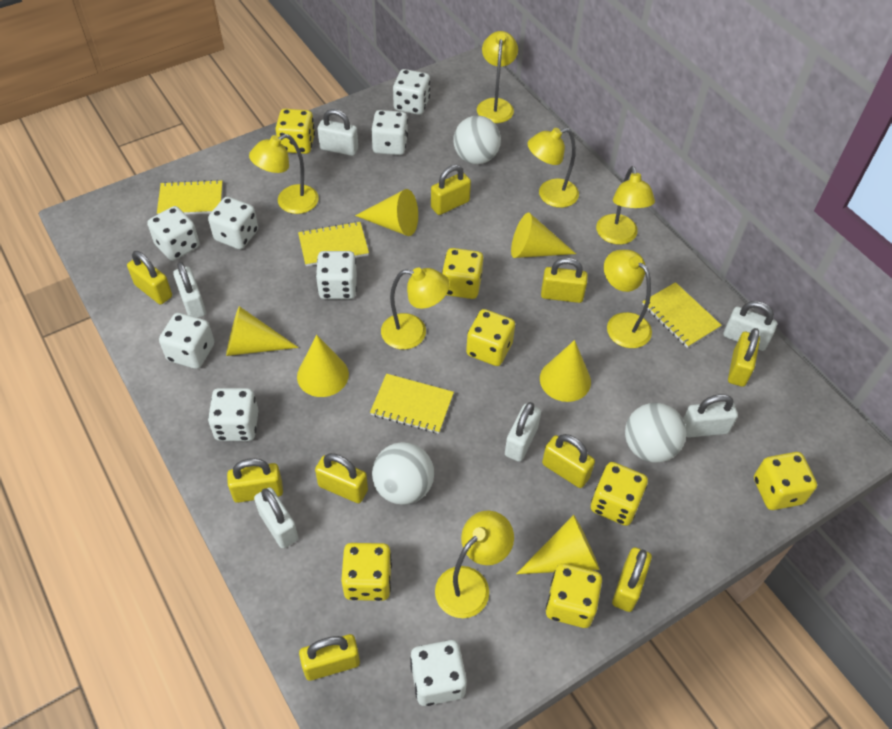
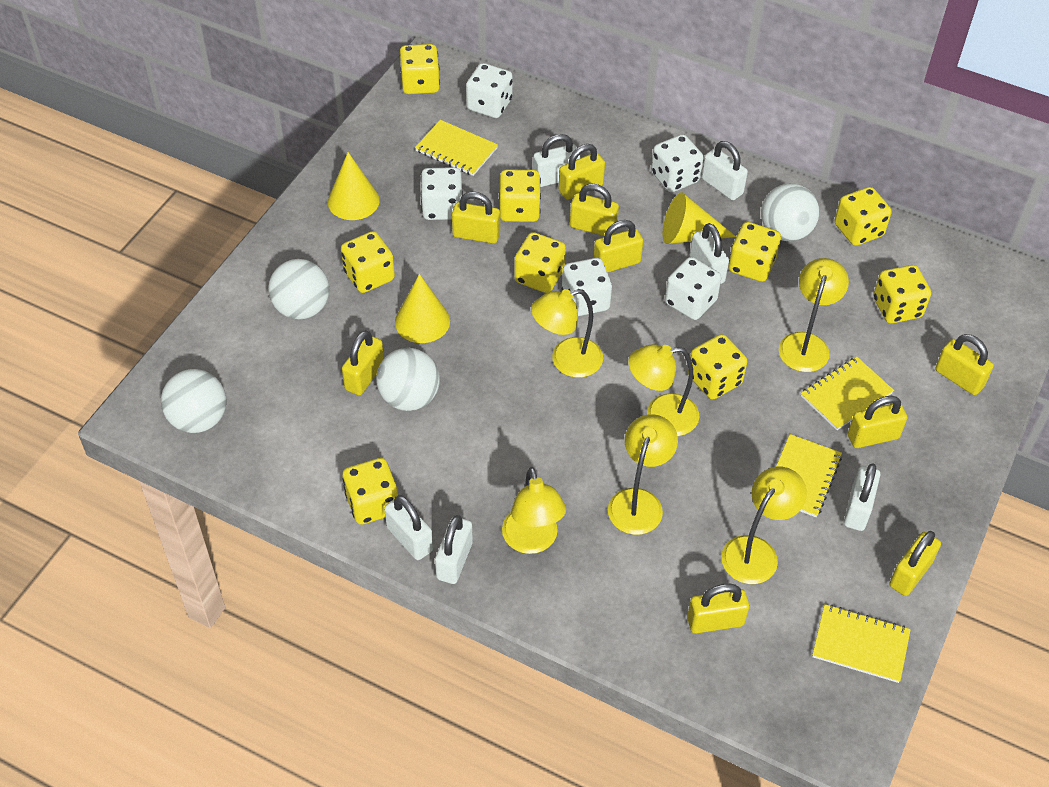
white ball: [372,442,434,505] [453,116,501,164] [625,403,687,463] = 3 -> [161,369,226,433] [268,259,330,319] [376,348,440,411] [761,183,819,241] = 4
white dice: [147,206,200,261] [159,313,214,369] [208,197,258,249] [208,388,259,441] [316,251,357,299] [371,110,408,155] [393,69,430,115] [410,640,467,706] = 8 -> [421,167,463,220] [466,63,513,118] [562,258,612,316] [651,134,703,192] [665,257,721,320] = 5
yellow cone: [226,306,299,356] [297,335,349,397] [355,189,418,236] [511,213,576,258] [516,515,600,574] [540,340,591,402] = 6 -> [328,152,380,220] [395,274,450,343] [663,192,736,244] = 3
yellow dice: [275,109,315,154] [341,543,392,601] [442,248,483,299] [466,309,515,366] [546,563,602,628] [591,462,648,526] [754,452,817,510] = 7 -> [341,231,395,293] [342,458,398,525] [400,44,440,94] [499,170,541,222] [514,232,566,293] [688,334,747,399] [729,222,781,282] [835,187,892,246] [873,265,931,323] = 9
yellow lamp: [249,134,319,214] [381,267,450,350] [435,510,514,618] [477,31,518,123] [527,128,579,208] [596,166,655,245] [604,250,652,348] = 7 -> [502,467,566,554] [531,289,603,378] [608,414,678,535] [628,344,699,436] [721,467,807,584] [779,258,849,372] = 6

